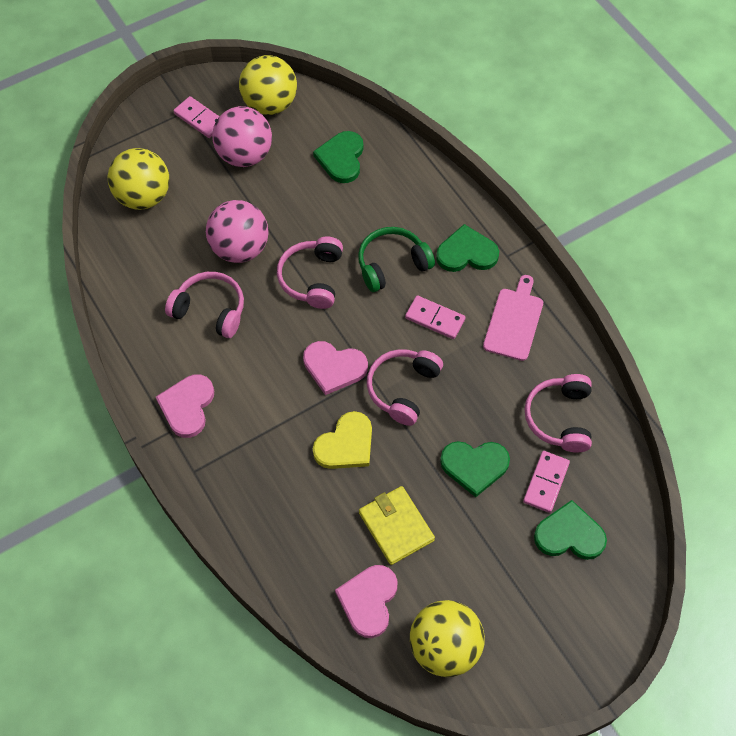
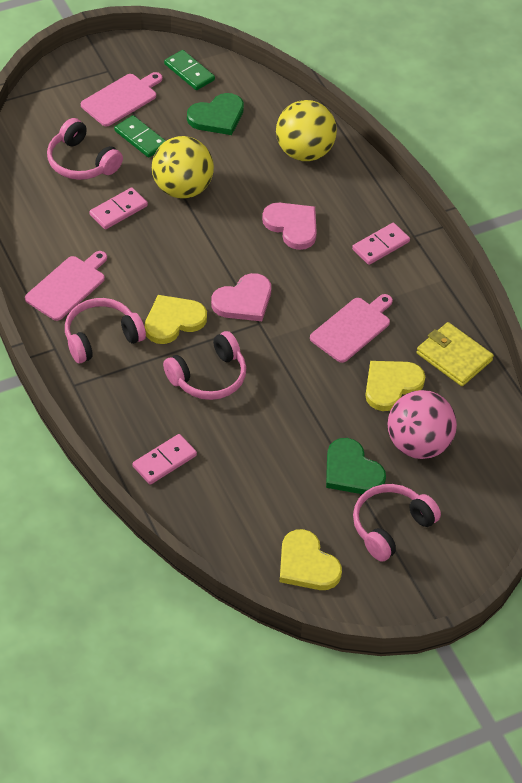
green domino: none = 0 -> [114,115,166,158] [164,50,215,90] = 2
green headphones: [358,227,435,292] = 1 -> none = 0
green heart: [313,131,363,183] [436,224,499,272] [440,441,510,497] [534,500,607,560] = 4 -> [187,93,244,135] [326,438,386,494] = 2
pink ball: [206,200,269,263] [212,106,272,167] = 2 -> [388,390,457,459] = 1
pink cutting board: [483,275,543,361] = 1 -> [25,251,107,321] [81,72,162,126] [310,294,393,363] = 3
pink heart: [156,374,214,438] [303,341,368,395] [335,565,397,638] = 3 -> [211,273,271,321] [262,203,317,250] = 2
yellow ball: [108,148,170,210] [239,55,297,115] [410,600,485,677] = 3 -> [152,136,214,198] [276,100,337,161] = 2
yellow heart: [313,411,372,469] = 1 -> [145,295,207,344] [280,529,342,590] [365,361,425,411] = 3

